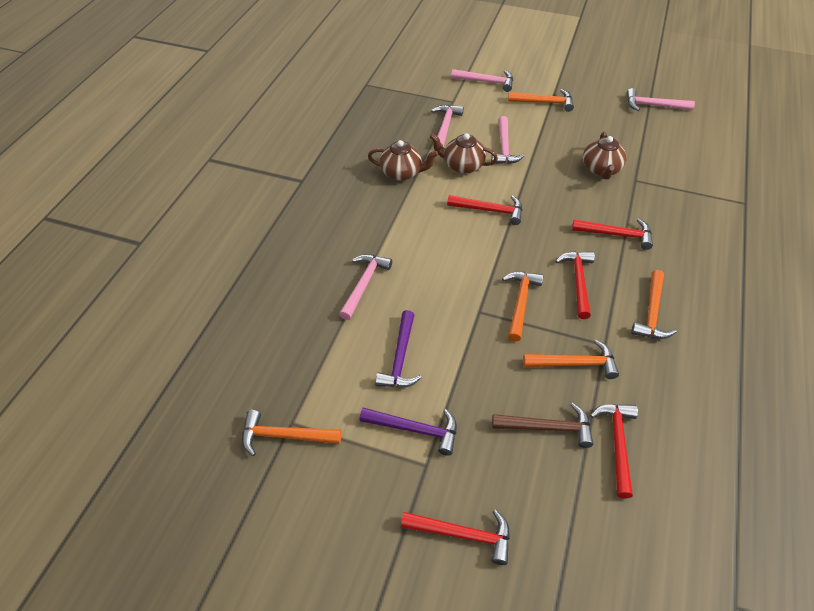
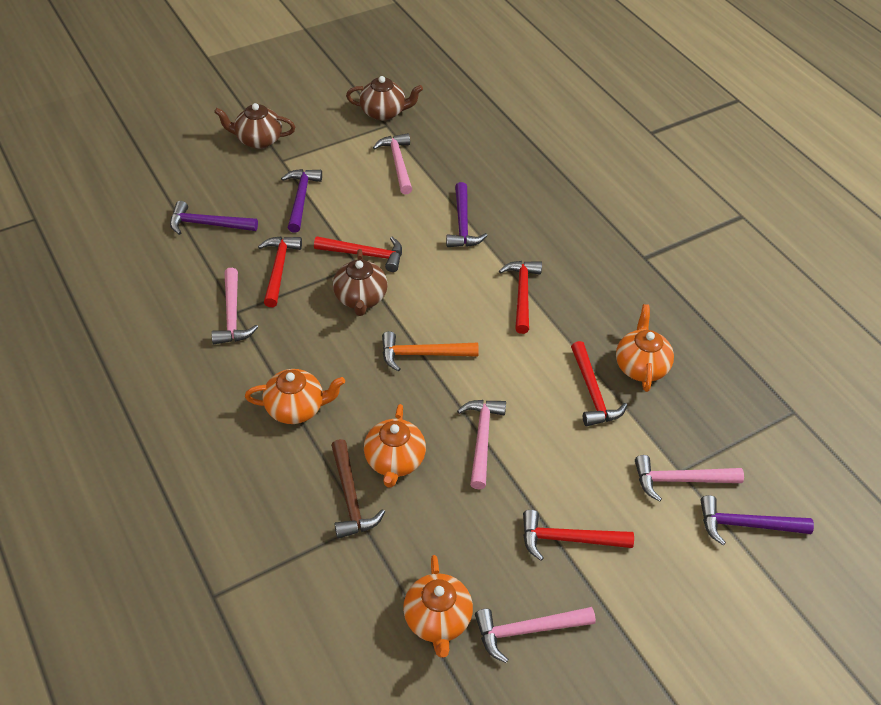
orange hammer: [242,410,342,456] [502,272,544,342] [508,89,574,112] [523,340,619,379] [631,270,676,339] = 5 -> [382,331,479,371] = 1
orange teapot: none = 0 -> [245,369,345,424] [364,404,426,488] [403,555,473,658] [616,304,674,392] = 4
purple hammer: [359,408,457,456] [375,310,421,388] = 2 -> [170,201,258,235] [281,169,322,233] [446,182,488,247] [700,495,814,545] = 4

